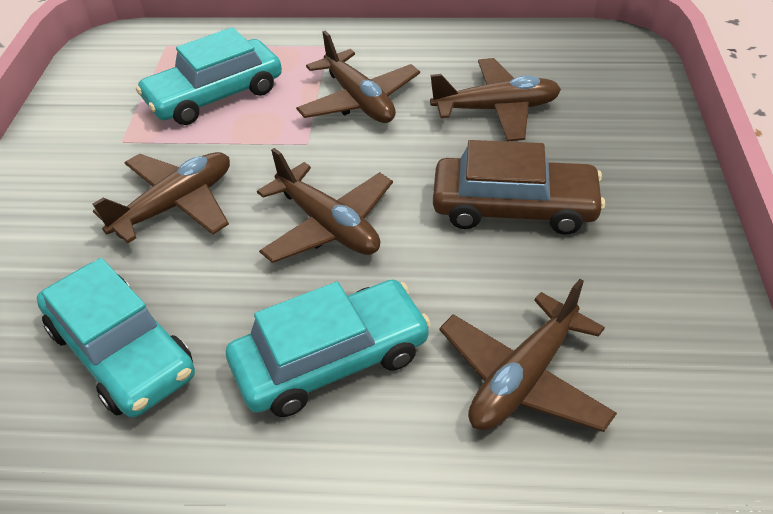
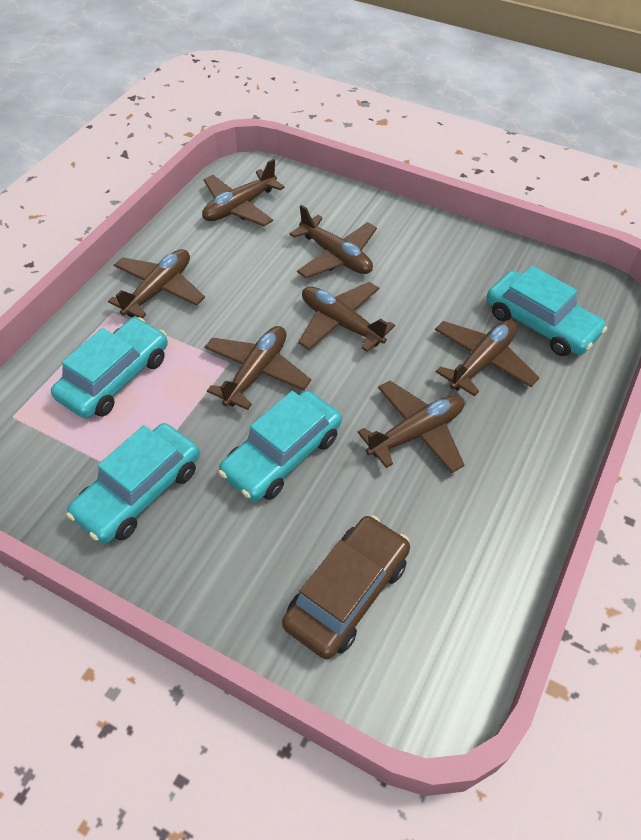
brown plane: [93,152,230,243] [257,148,393,263] [296,31,420,123] [430,58,561,141] [439,279,617,432] = 5 -> [108,249,205,319] [202,159,285,226] [205,326,311,410] [289,205,377,278] [298,282,395,352] [357,381,465,473] [435,320,539,396] = 7
turquoise car: [37,258,195,417] [136,27,282,125] [226,279,431,417] = 3 -> [51,317,168,419] [66,423,200,544] [218,391,342,502] [487,266,607,356] = 4

